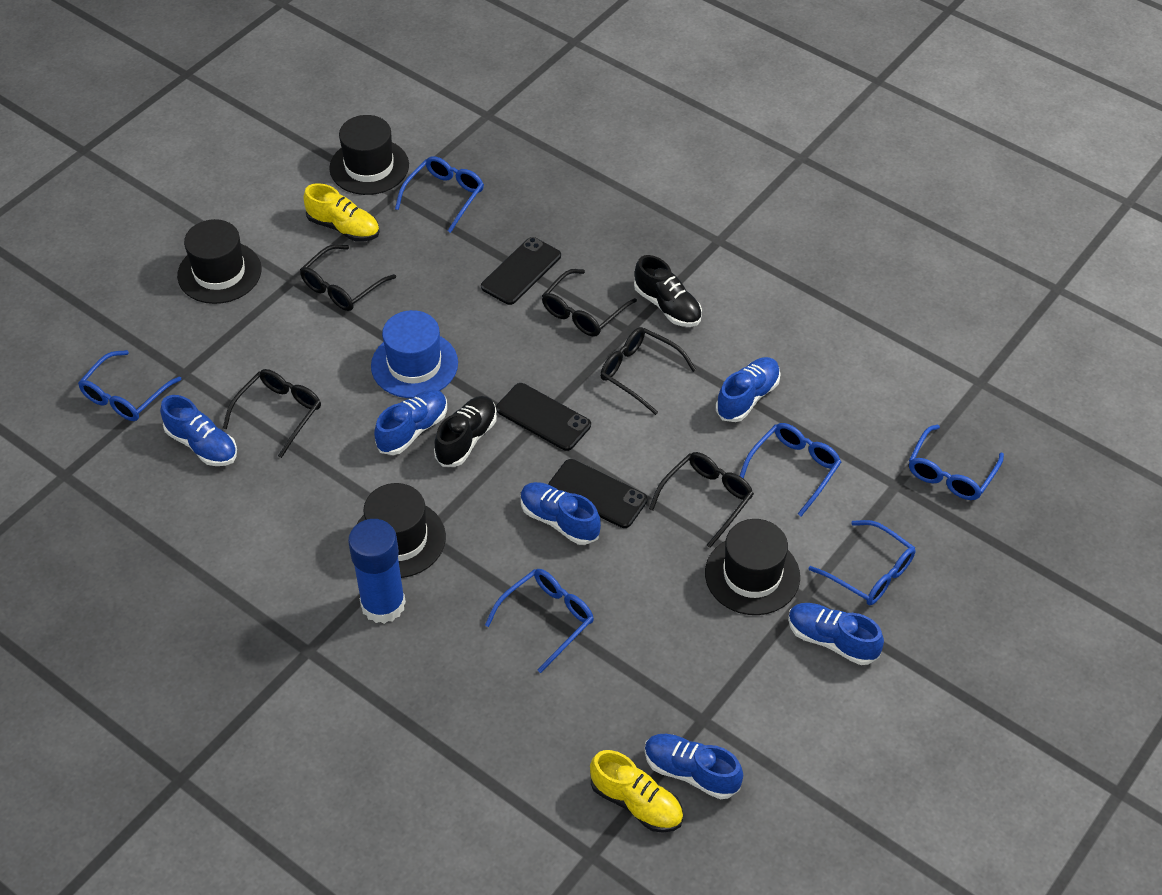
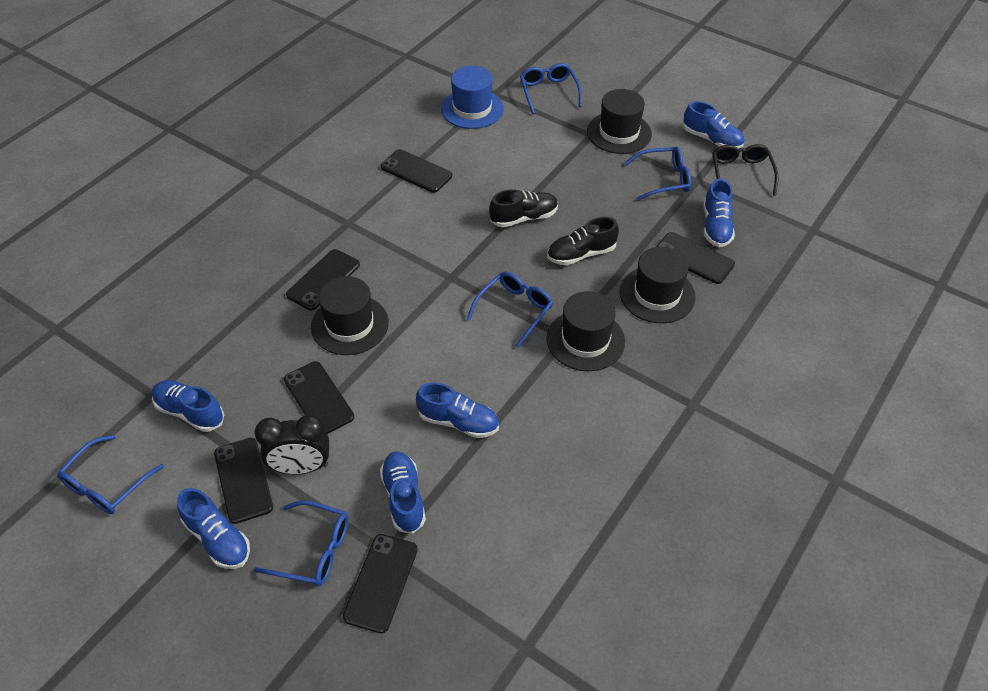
black clock: none = 0 -> [255,414,329,475] = 1
black glasses: [223,369,321,458] [300,244,396,311] [542,269,637,337] [600,327,696,415] [649,452,754,548] = 5 -> [712,144,779,196] = 1
black phone: [481,237,561,305] [496,383,591,451] [548,459,648,528] = 3 -> [214,438,273,524] [284,361,354,434] [286,249,360,310] [343,534,418,633] [381,149,452,193] [656,232,735,284] = 6
blue glasses: [78,350,182,421] [395,156,484,233] [485,569,594,673] [740,423,841,516] [809,520,916,605] [909,424,1004,500] = 6 -> [57,435,164,514] [254,501,349,586] [467,272,553,348] [520,63,582,114] [624,147,691,201] = 5
blue glue stick: [348,519,406,624] = 1 -> none = 0
yellow shoe: [303,183,380,242] [590,750,683,833] = 2 -> none = 0

